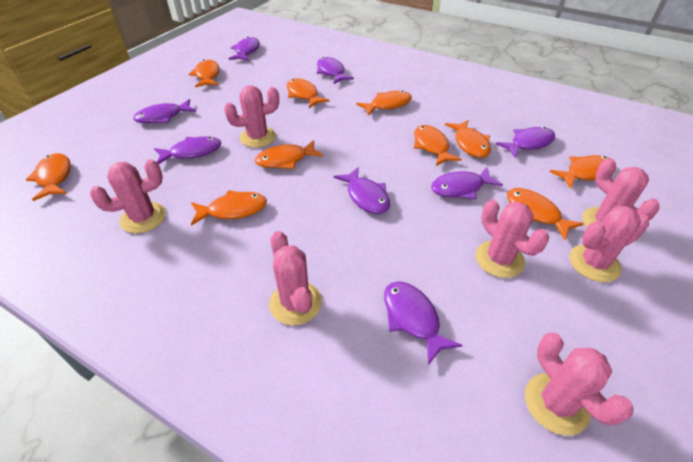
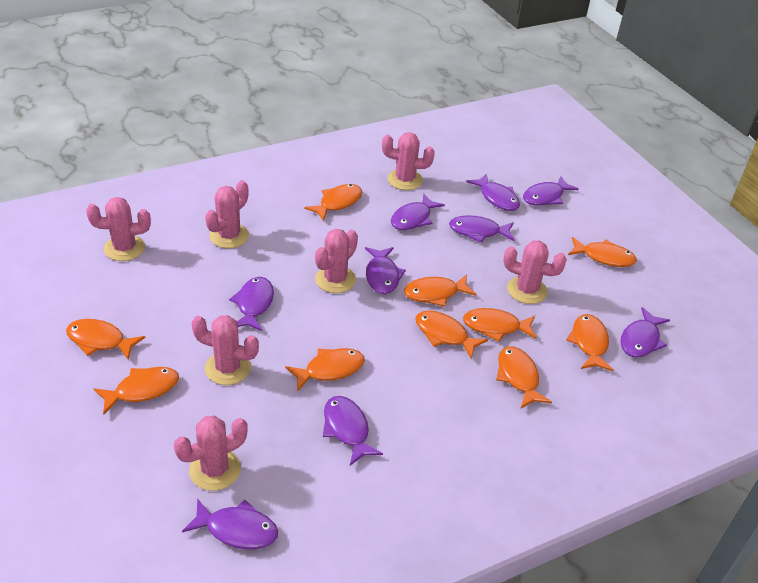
purple fish: [133,99,196,123] [154,136,221,164] [229,37,259,61] [317,57,354,84] [333,167,390,214] [384,281,463,365] [431,167,503,200] [496,127,555,158] = 8 -> [182,499,278,549] [229,277,274,331] [323,396,383,466] [365,247,406,294] [391,194,445,230] [449,215,514,243] [467,173,520,211] [523,176,579,205] [620,307,670,357] = 9

